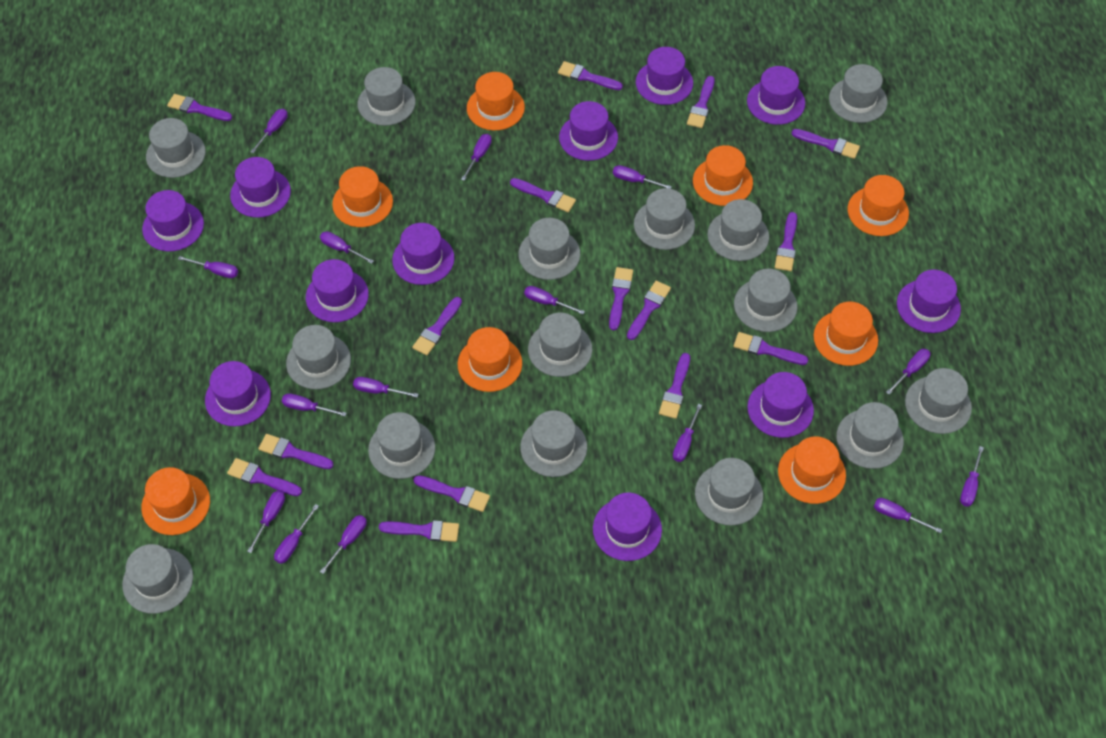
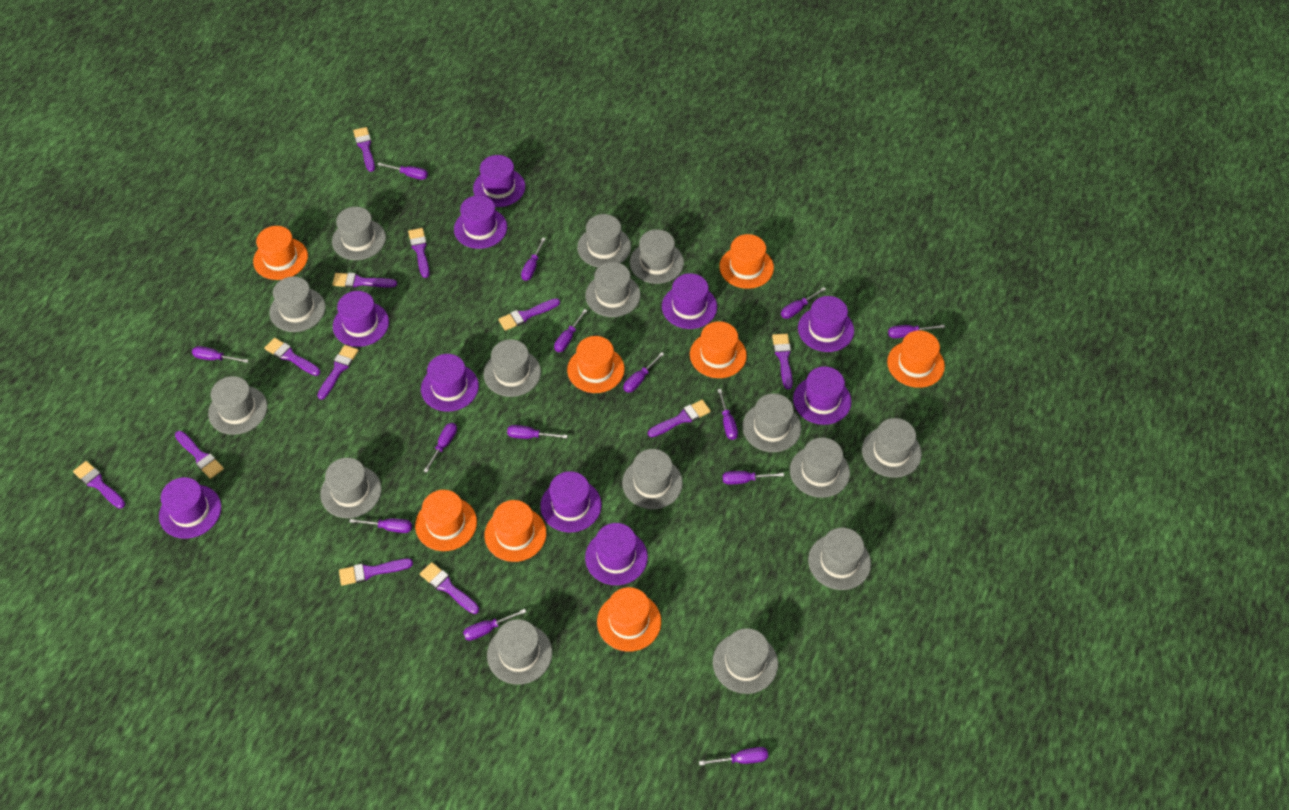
purple brush: [167,94,232,121] [227,458,302,496] [258,434,333,469] [379,520,459,542] [412,297,462,356] [414,475,490,512] [510,178,576,212] [558,61,623,90] [609,267,633,330] [627,281,671,340] [659,353,690,419] [687,76,715,128] [733,332,808,365] [775,212,797,271] [791,129,860,159] = 15 -> [73,461,125,509] [175,431,224,479] [264,338,320,376] [317,345,359,400] [332,273,397,288] [339,559,413,586] [353,127,375,172] [408,228,429,278] [420,562,479,614] [498,298,560,331] [648,400,711,437] [772,334,793,389] = 12
purple hat: [142,190,204,251] [205,361,271,426] [230,157,291,218] [306,259,369,322] [392,223,454,285] [559,101,618,161] [593,493,662,561] [636,47,693,105] [747,66,805,125] [747,372,814,438] [897,270,961,333] = 11 -> [159,477,221,539] [333,291,389,347] [421,354,479,412] [454,195,507,249] [473,155,525,207] [540,471,601,532] [585,523,648,585] [662,273,717,329] [793,367,851,425] [798,296,854,352] = 10
purple screwdriver: [178,256,238,278] [247,491,285,553] [250,109,288,153] [274,504,319,564] [282,393,347,416] [320,231,374,264] [320,515,367,574] [353,377,419,398] [461,134,492,181] [524,286,585,314] [613,165,672,189] [673,404,702,462] [874,498,942,533] [886,349,930,395] [960,446,984,507] = 15 -> [192,346,249,363] [349,519,412,533] [378,163,428,180] [423,423,457,473] [463,609,526,641] [507,425,568,439] [521,238,546,281] [554,309,587,352] [623,352,664,393] [699,747,768,766] [718,389,738,440] [723,471,784,485] [781,287,826,319] [888,325,945,338] = 14

